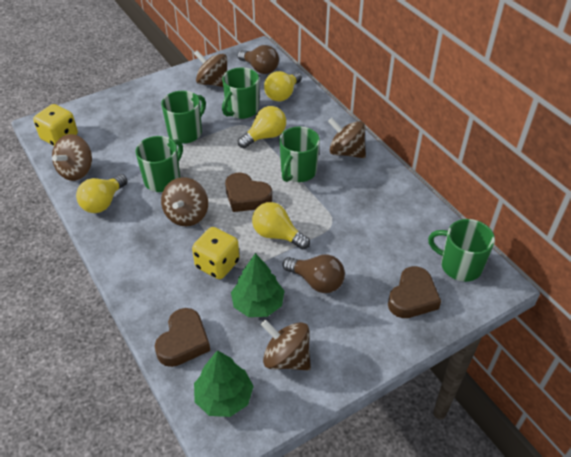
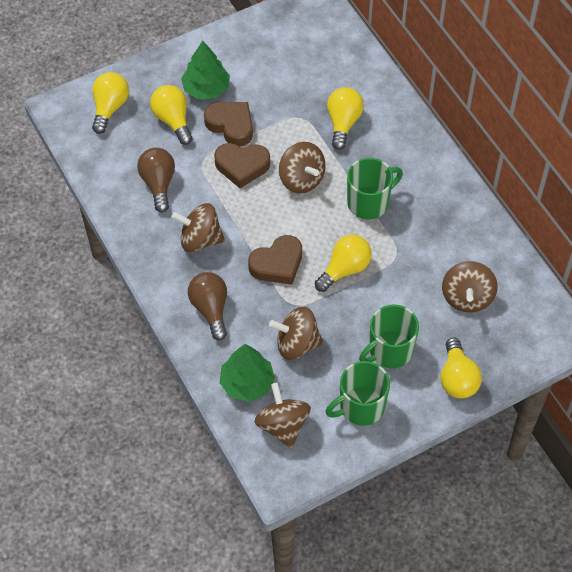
green mug: [136,136,183,192] [161,90,206,144] [222,67,259,119] [279,126,320,182] [428,219,495,282] = 5 -> [325,361,390,426] [347,158,403,219] [359,304,419,368] = 3
yellow dice: [33,104,78,146] [192,227,239,279] = 2 -> none = 0
yellow light bulb: [76,174,127,213] [238,106,286,149] [252,202,310,250] [264,71,302,101] = 4 -> [92,72,129,134] [150,85,193,145] [315,235,372,292] [327,87,364,150] [441,338,482,398] = 5

